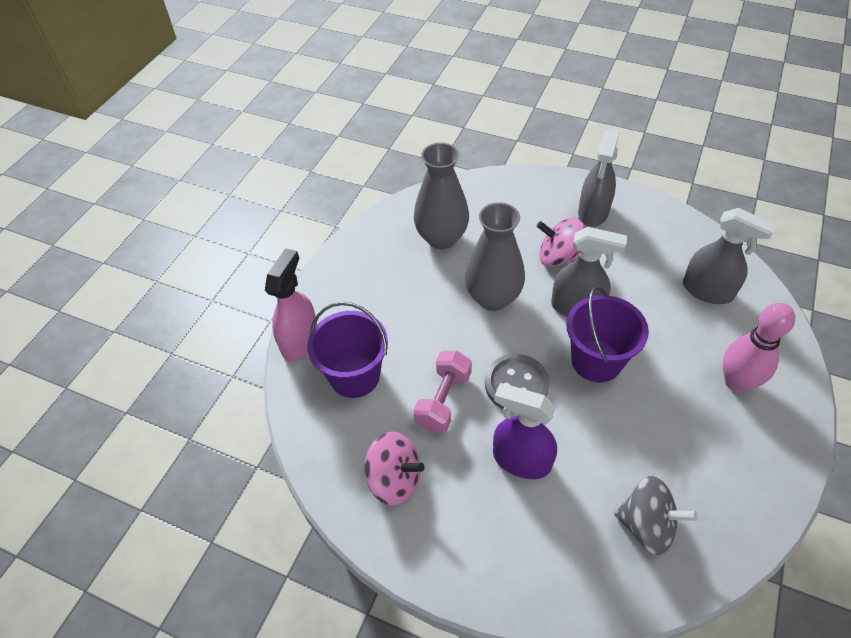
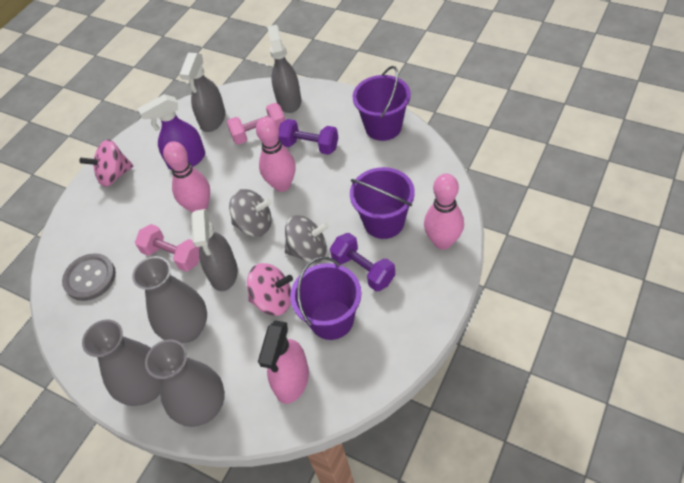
grey spinning top: [614,476,698,555] = 1 -> [229,189,272,237] [285,215,329,263] = 2
grey vase: [414,143,469,249] [465,202,525,311] = 2 -> [82,319,160,406] [132,256,207,343] [145,339,225,427] = 3
pink bowling pin: [723,303,795,392] = 1 -> [163,141,210,213] [256,117,295,192] [424,173,464,250] = 3
pink dumbbell: [413,350,472,432] = 1 -> [135,224,200,272] [227,103,285,145] = 2
purple bucket: [307,302,388,398] [566,286,649,383] = 2 -> [290,257,362,340] [350,167,415,239] [353,66,411,141] = 3
purple dumbbell: none = 0 -> [278,119,338,155] [330,233,395,291] = 2

